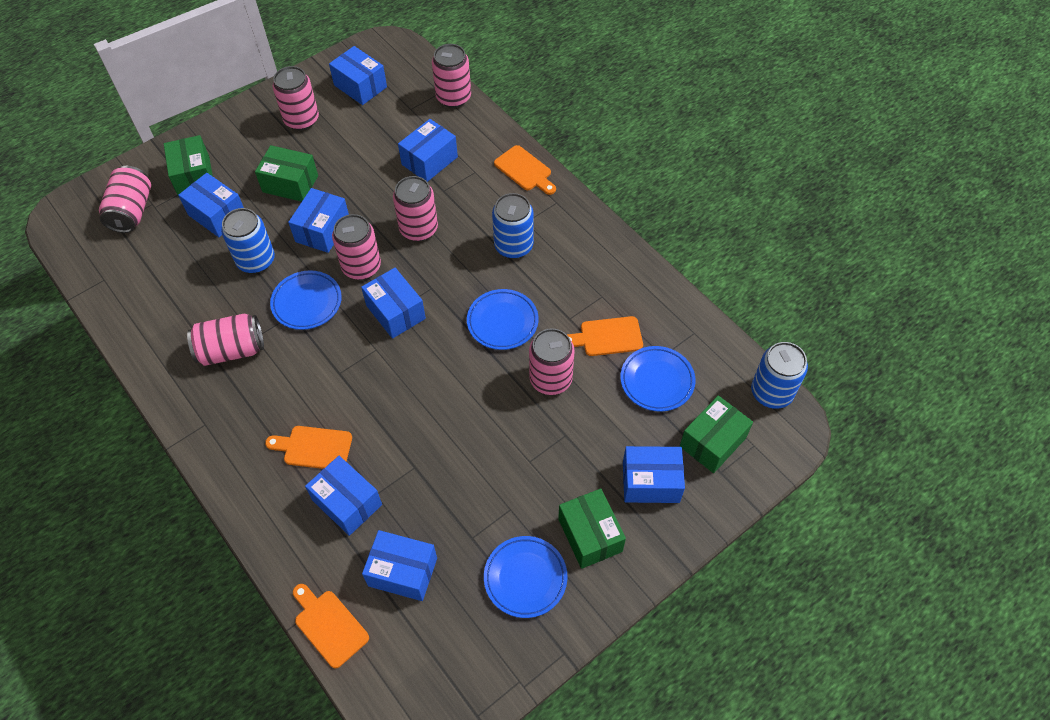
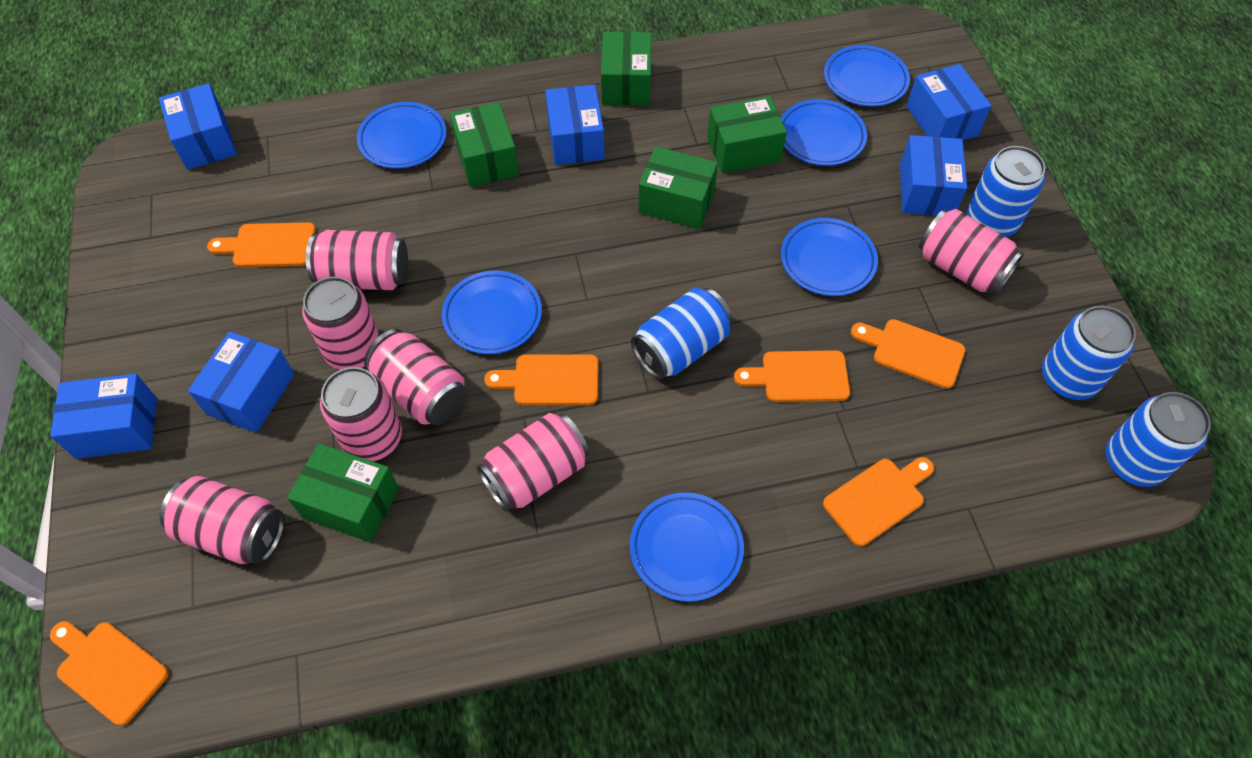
blue box: [178,173,244,237] [288,188,349,253] [305,456,382,536] [329,46,387,105] [361,268,426,339] [362,530,437,601] [398,119,458,182] [623,446,685,503] = 8 -> [50,374,157,459] [159,83,237,170] [188,332,294,433] [545,84,605,165] [900,135,967,216] [906,64,991,140] = 6
blue can: [221,208,275,273] [492,193,534,259] [751,342,808,409] = 3 -> [631,288,733,379] [967,146,1045,237] [1042,306,1136,400] [1106,392,1211,487] = 4
blue plate: [270,270,342,330] [467,289,539,350] [484,536,567,618] [620,346,696,412] = 4 -> [357,102,446,169] [442,271,542,354] [630,493,744,602] [781,99,867,166] [781,218,878,296] [824,45,910,107] = 6
green box: [164,135,213,195] [255,145,318,202] [558,488,626,569] [680,395,753,473] = 4 -> [287,443,399,543] [450,102,519,187] [601,31,651,105] [638,146,718,229] [707,96,787,173] = 5
orange cutting board: [265,426,352,469] [293,584,369,668] [494,145,556,195] [567,316,643,356] = 4 -> [50,621,169,726] [207,222,316,267] [484,354,598,405] [734,350,850,402] [823,457,934,546] [851,319,965,389] = 6

